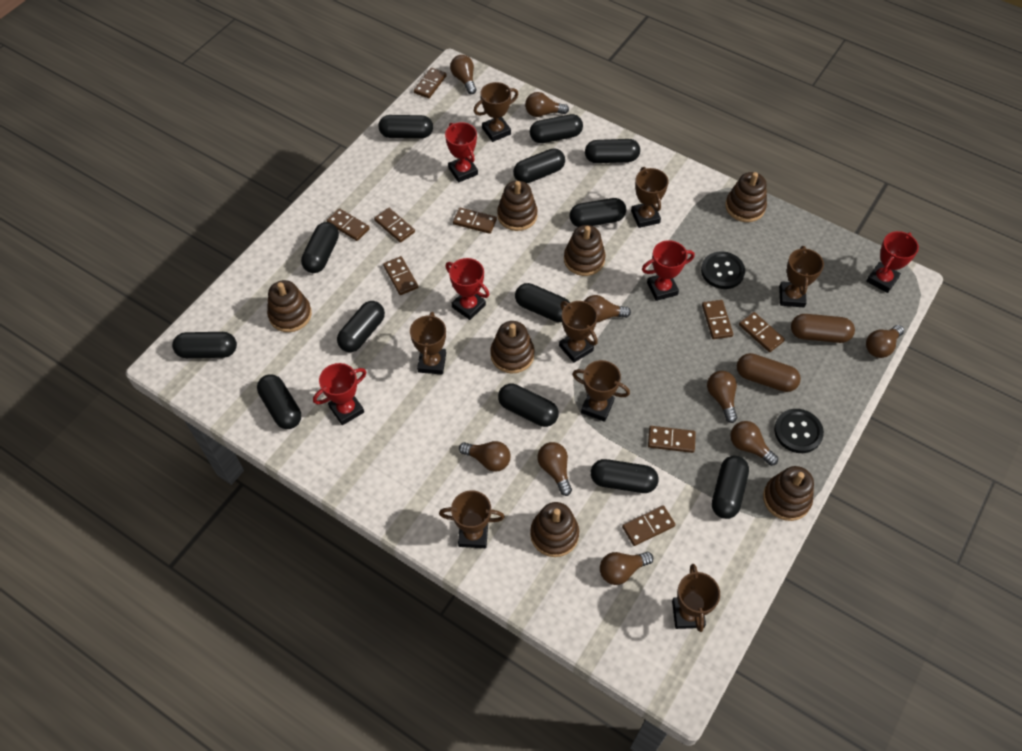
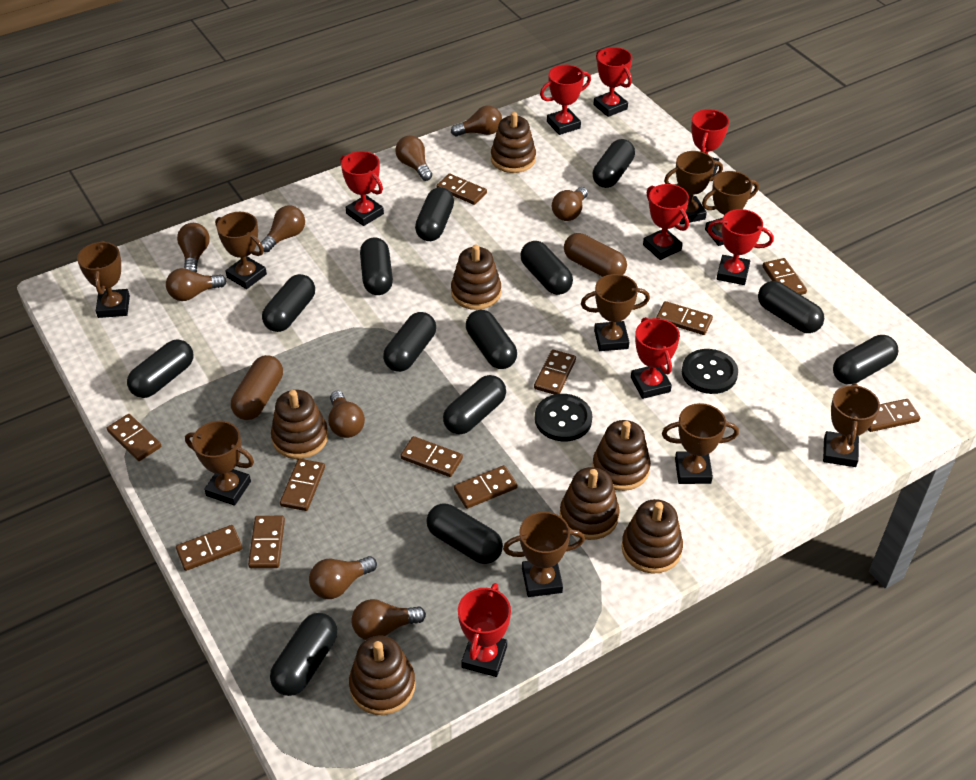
brown domino: [327,208,370,241] [374,208,415,243] [383,256,418,295] [414,68,447,98] [453,207,497,234] [622,505,676,546] [648,426,696,453] [702,300,733,339] [739,312,785,352] = 9 -> [107,414,161,461] [176,525,243,571] [248,516,285,568] [280,459,325,511] [400,436,463,477] [437,174,487,205] [454,465,517,509] [534,349,576,395] [656,301,713,335] [763,258,807,295] [868,399,920,432] = 11
brown trophy: [410,312,446,374] [439,490,505,548] [474,82,518,142] [559,301,598,363] [572,360,630,422] [631,167,669,228] [672,564,720,632] [779,246,824,307] = 8 -> [77,241,130,318] [185,421,254,505] [215,212,267,289] [503,512,585,597] [581,274,650,351] [662,403,739,484] [664,151,723,224] [702,171,759,246] [823,383,880,467] = 9
red trophy: [313,363,366,425] [445,122,478,183] [445,258,489,320] [642,240,695,301] [866,231,919,293] = 5 -> [340,151,384,226] [458,583,511,677] [540,65,591,135] [593,47,632,117] [631,317,680,399] [643,184,689,260] [691,109,729,181] [707,209,774,285] = 8

